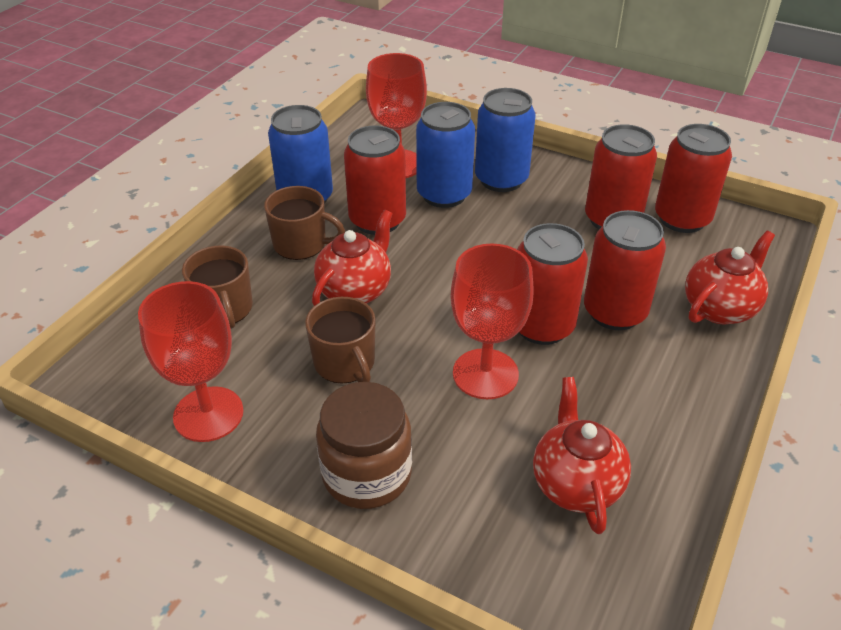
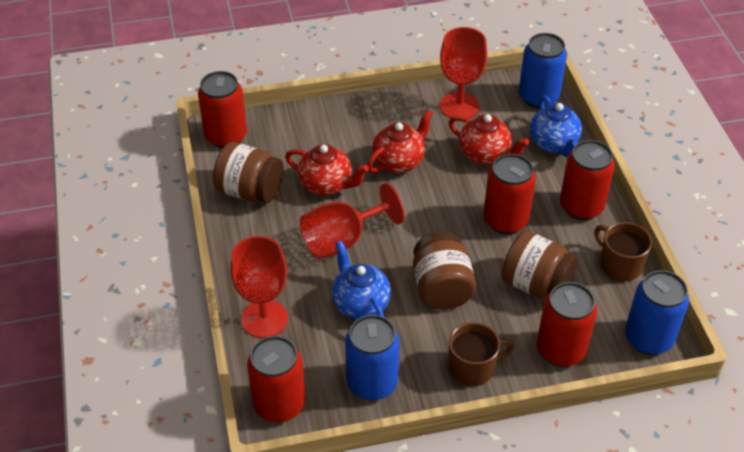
blue teapot: none = 0 -> [332,241,391,320] [530,95,582,157] = 2
brown jar: [316,382,412,509] = 1 -> [213,142,284,203] [413,232,476,310] [501,231,578,299] = 3
brown mug: [182,246,253,329] [264,186,345,260] [305,297,375,384] = 3 -> [449,322,514,386] [594,222,652,281] = 2

